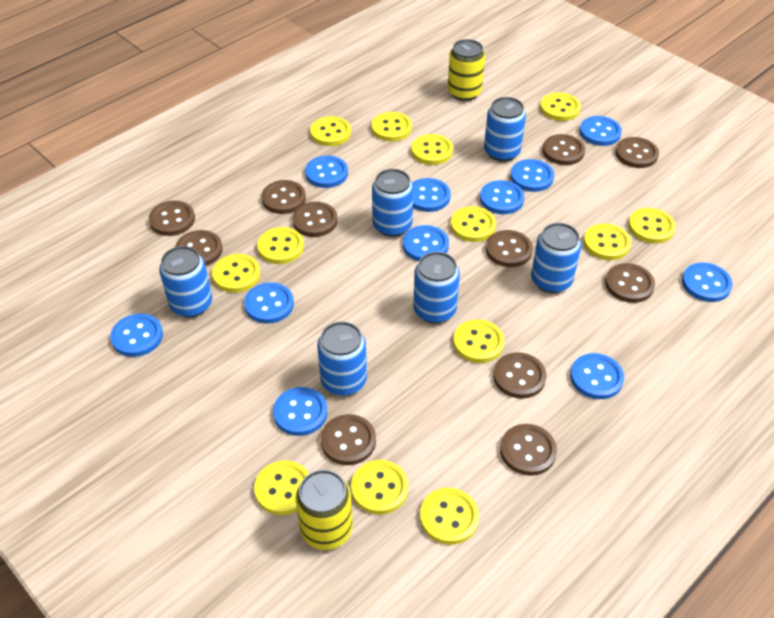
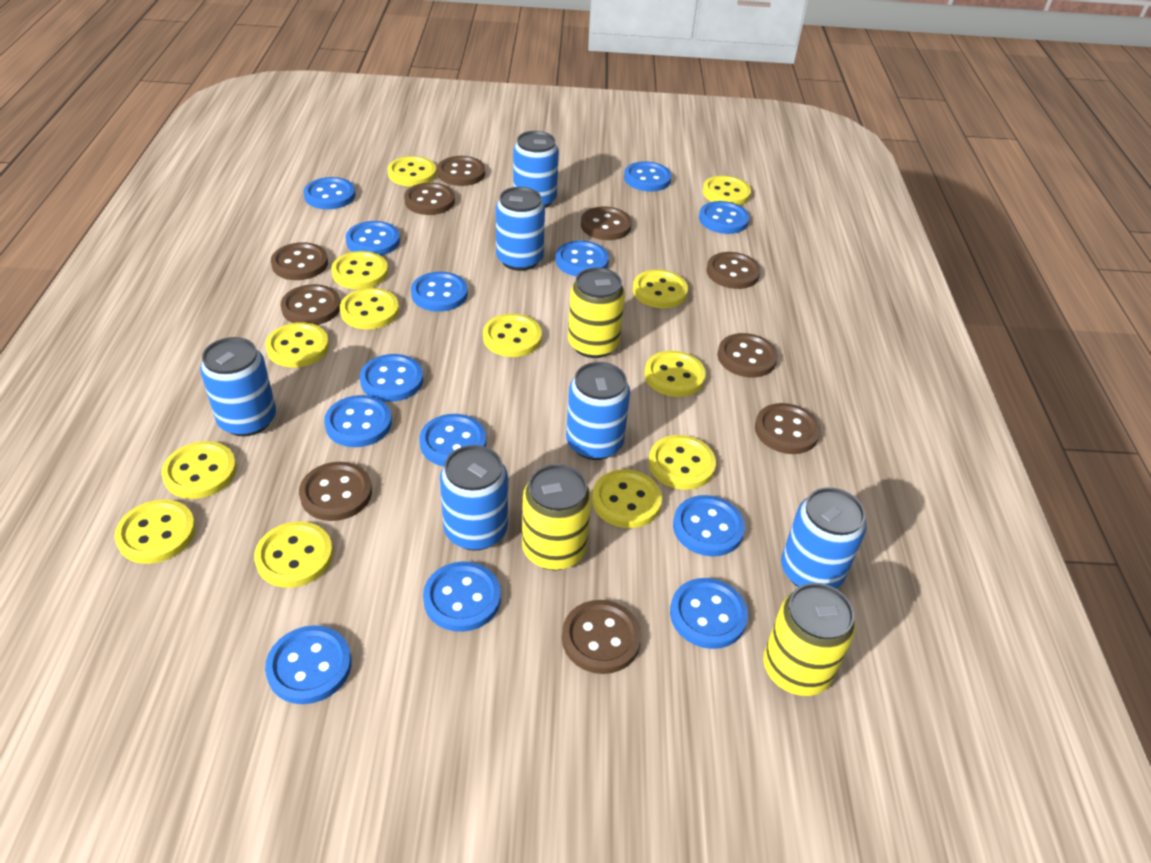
blue button: [110,314,163,357] [244,283,294,324] [273,387,328,436] [305,156,348,188] [403,225,449,261] [412,178,451,212] [480,180,524,214] [511,159,554,192] [570,353,624,399] [580,116,622,146] [682,263,733,302] = 11 -> [265,625,352,704] [304,177,356,209] [324,395,392,447] [346,221,400,256] [360,354,423,402] [411,272,468,312] [419,414,487,467] [423,562,501,632] [555,241,609,276] [624,161,672,191] [670,578,748,649] [673,495,745,556] [699,201,749,234] = 13
brown button: [149,201,195,236] [175,230,223,266] [261,180,306,214] [292,202,338,237] [321,414,376,465] [486,230,533,267] [493,352,546,399] [500,424,557,476] [542,134,585,165] [605,263,655,303] [615,137,659,168] = 11 -> [271,242,328,280] [280,284,341,325] [299,462,372,521] [404,183,455,215] [437,156,485,186] [562,600,641,674] [581,207,632,240] [706,252,761,289] [718,333,778,378] [755,403,821,454] = 10
yellow can: [295,470,353,550] [448,39,485,101] = 2 -> [522,464,592,570] [568,268,625,358] [763,583,856,696] = 3

